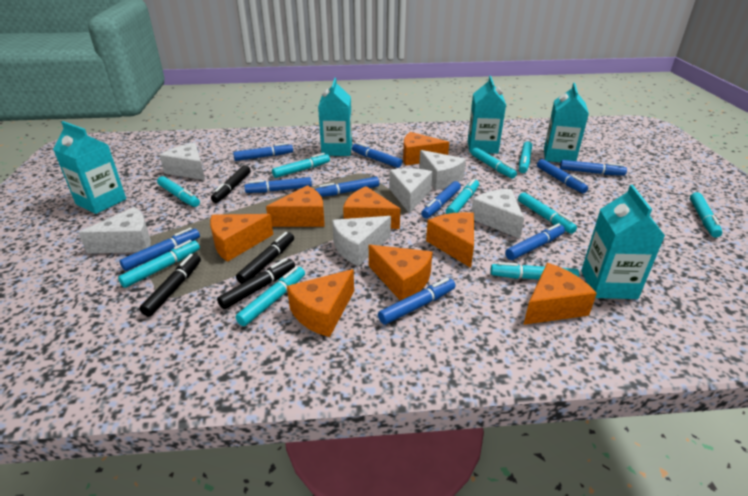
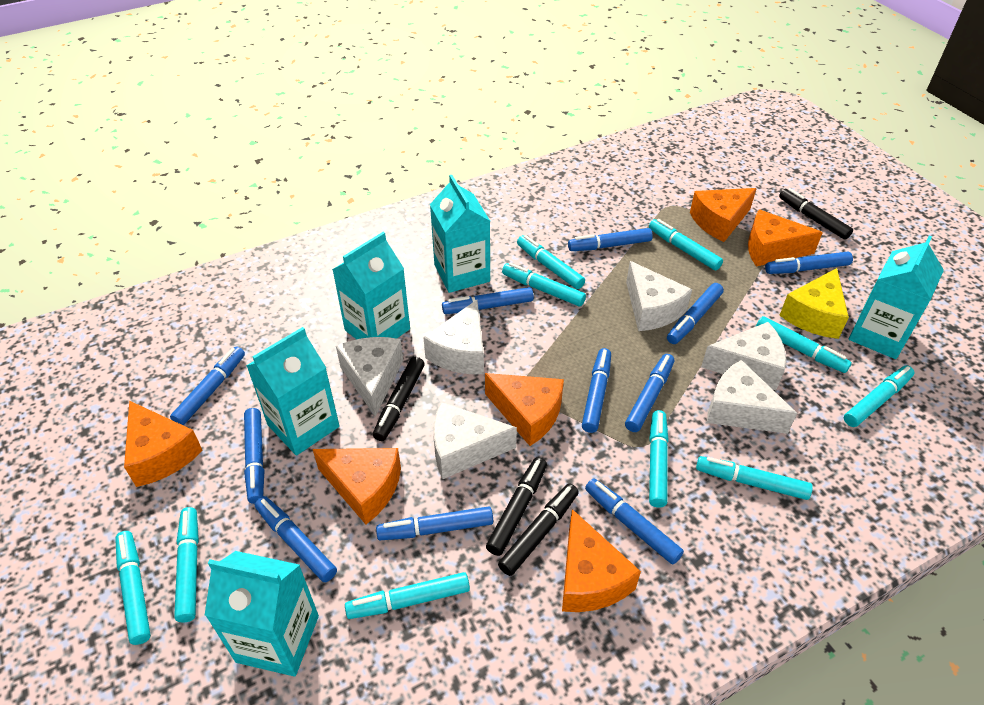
blue marker: [120,228,200,271] [233,143,293,161] [244,177,312,193] [315,177,379,197] [352,142,402,168] [378,278,455,325] [421,181,461,218] [505,223,565,260] [537,159,588,193] [560,160,627,176] = 10 -> [170,346,245,426] [244,408,264,504] [255,496,337,582] [376,506,493,540] [442,287,534,314] [568,228,653,251] [582,348,611,433] [585,478,684,564] [625,354,674,432] [667,283,724,344] [765,252,853,274] = 11
orange cheese: [210,214,273,262] [266,185,324,227] [287,269,354,337] [343,186,400,229] [369,245,433,301] [403,132,449,165] [426,212,474,268] [523,263,597,325] = 8 -> [124,401,203,487] [313,448,401,525] [485,373,564,446] [562,509,641,612] [690,188,757,242] [748,209,823,266] = 6
yellow cheese: none = 0 -> [779,268,849,339] = 1

